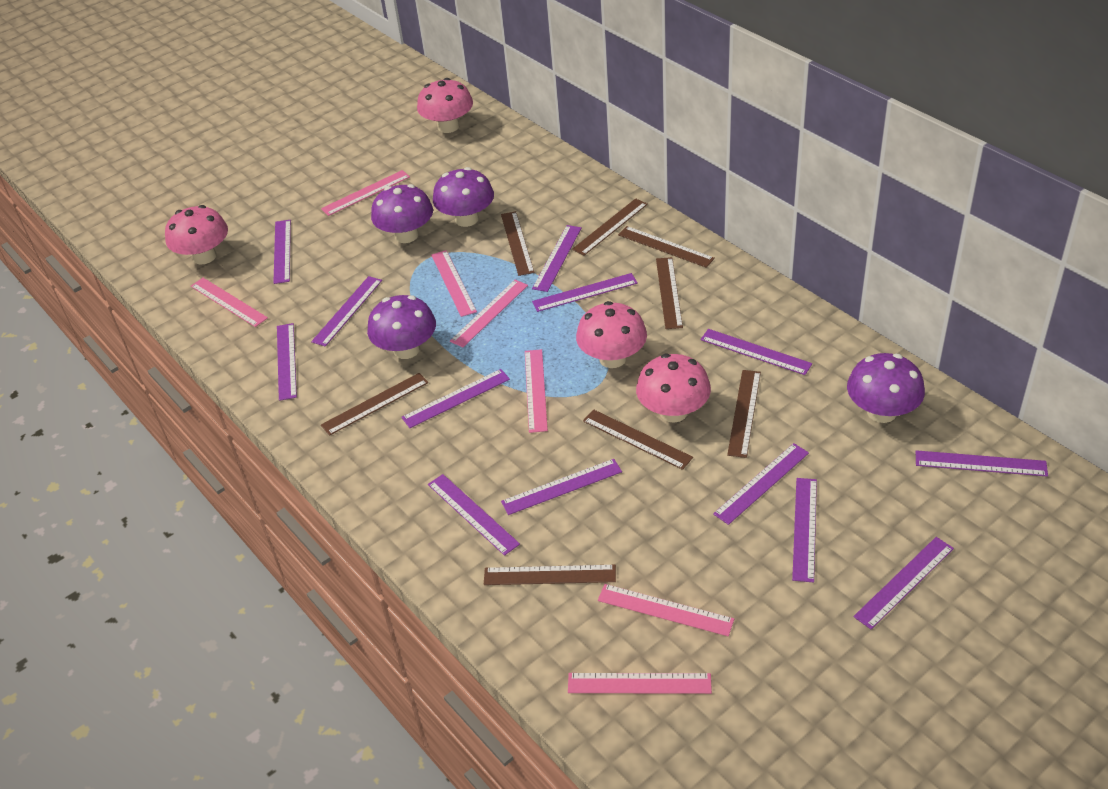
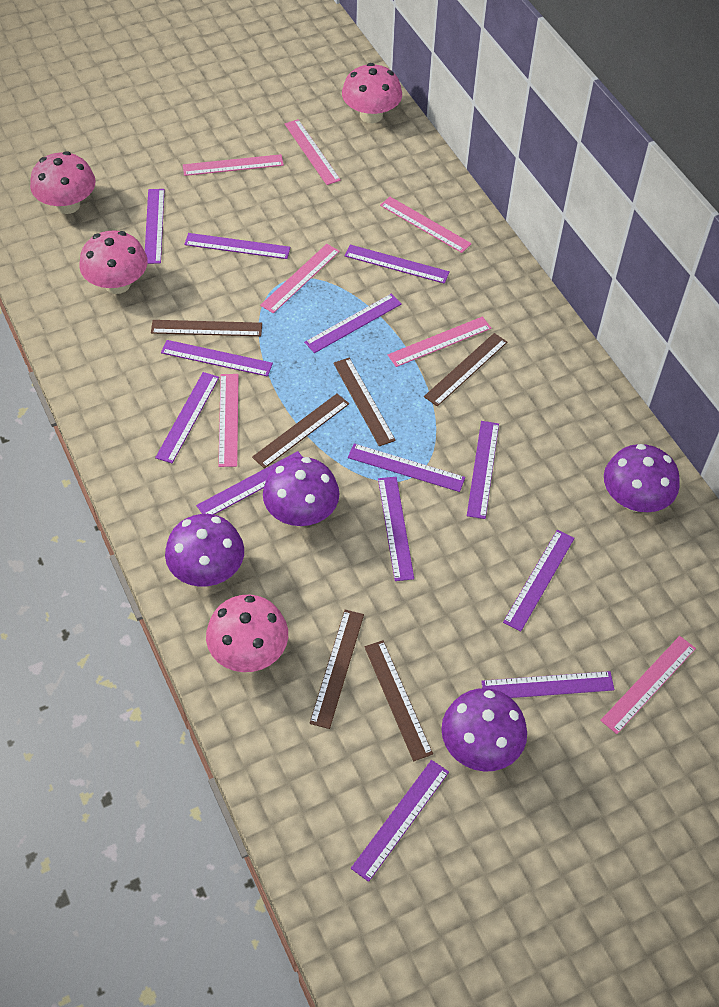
brown ruler: [321,373,428,436] [484,565,616,585] [501,211,535,276] [572,198,648,256] [583,409,693,470] [618,226,715,268] [656,257,683,329] [727,370,761,458] = 8 -> [151,320,262,336] [252,394,349,468] [309,610,364,729] [333,358,396,446] [364,640,433,761] [424,333,507,406] = 6

